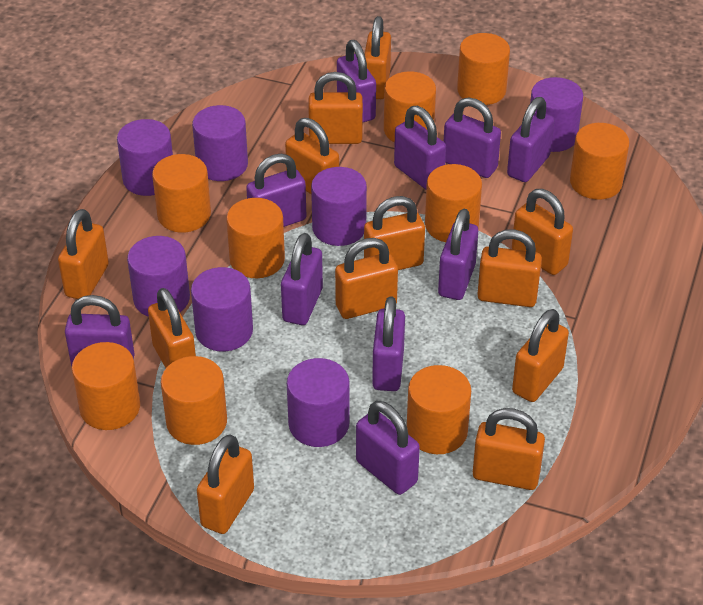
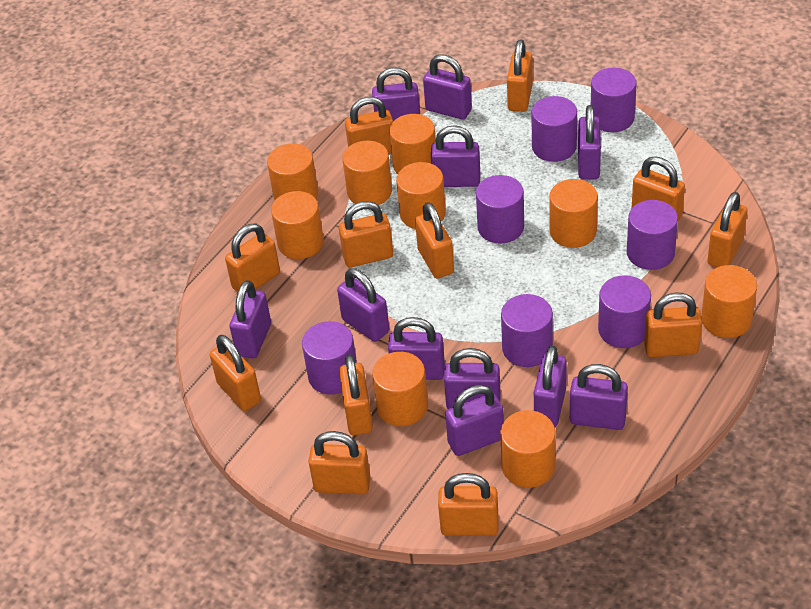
purple padlock: [65,295,135,366] [246,154,306,227] [281,233,323,325] [337,40,376,122] [356,401,420,495] [372,296,405,391] [394,106,446,189] [438,209,478,300] [443,98,501,178] [507,97,554,182] = 10 -> [229,280,271,359] [337,268,389,342] [372,67,420,121] [388,317,445,380] [423,54,472,119] [431,125,480,187] [444,348,501,409] [445,385,504,456] [534,345,567,427] [570,364,628,430] [578,105,601,179] = 11

